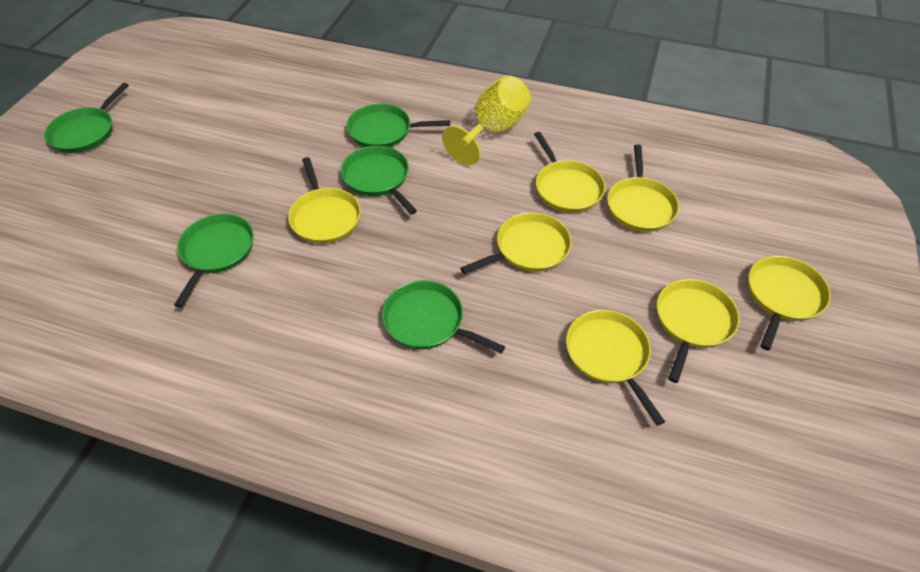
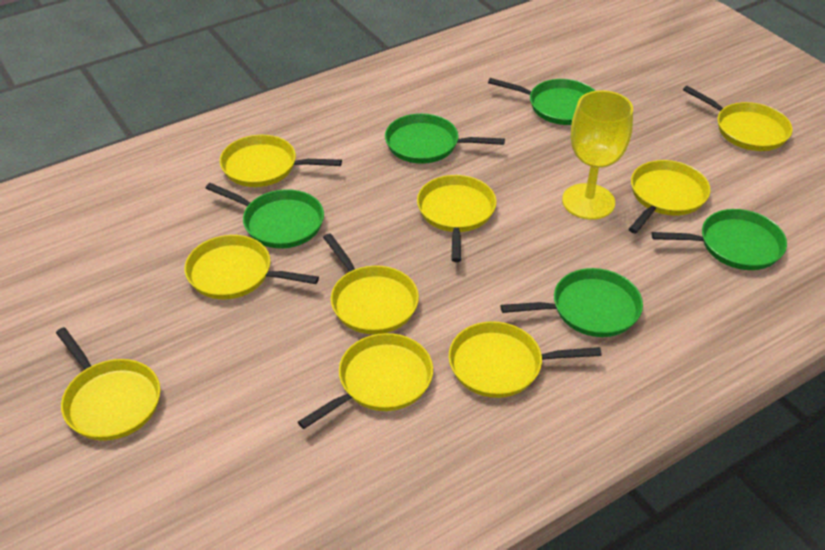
yellow pan: [288,157,361,244] [460,212,572,274] [534,132,605,213] [566,310,665,426] [607,145,679,232] [657,279,740,383] [748,256,831,351] = 7 -> [56,327,160,441] [184,235,319,299] [220,135,342,187] [298,333,433,429] [323,233,419,334] [417,175,497,262] [448,321,602,398] [629,160,710,233] [683,86,793,151] = 9

